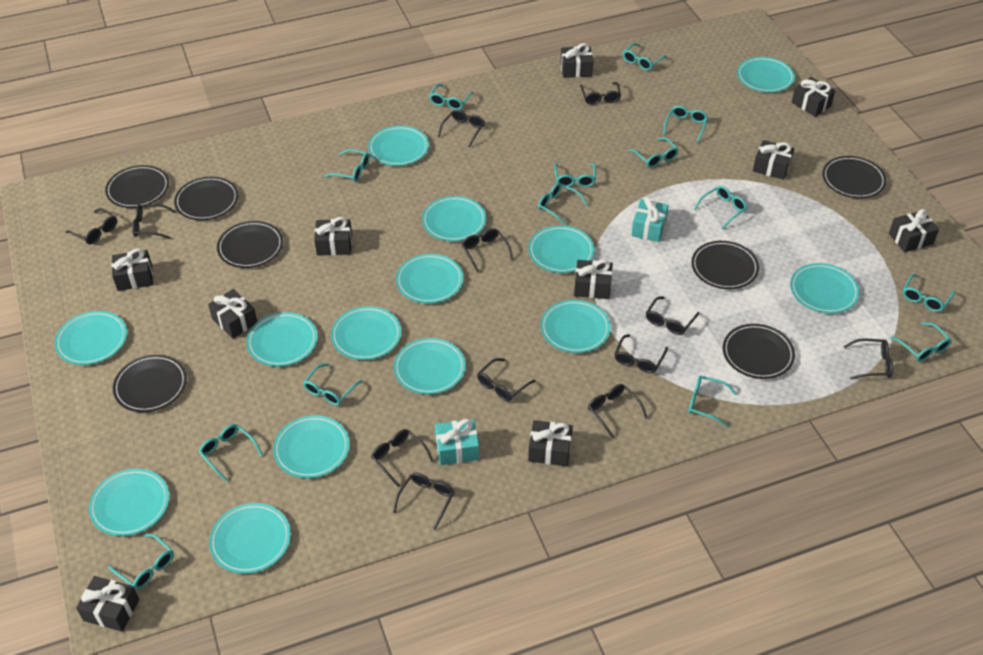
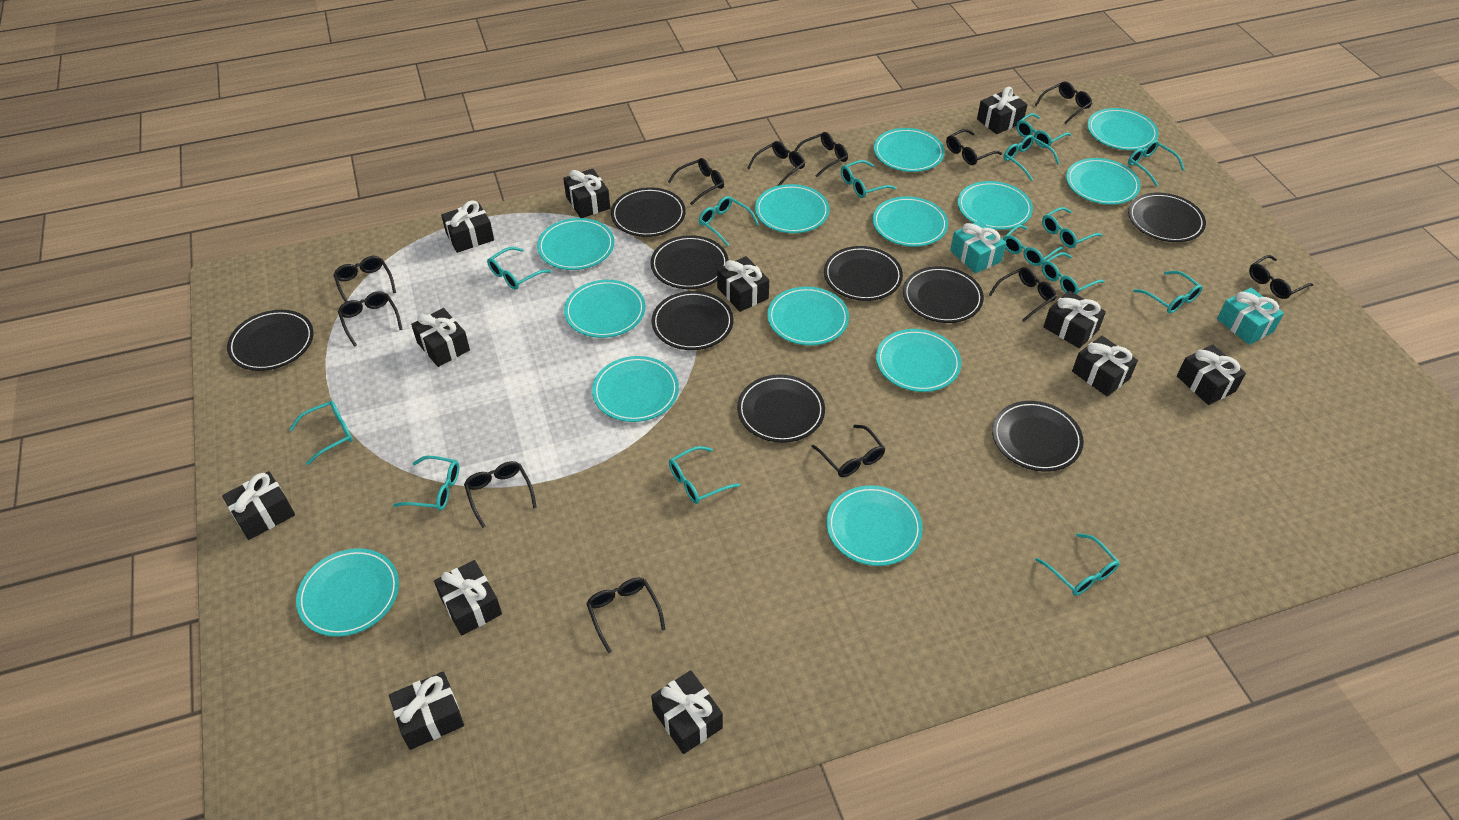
black gift: [76,576,139,632] [111,249,153,291] [208,289,257,338] [314,217,352,256] [528,420,573,466] [560,43,593,78] [574,260,613,299] [753,140,794,180] [792,77,835,117] [889,209,939,252] = 10 -> [222,471,295,540] [389,672,464,750] [411,308,470,367] [434,560,502,636] [441,200,494,253] [563,169,610,218] [651,670,723,754] [717,256,769,312] [977,87,1028,134] [1044,291,1106,349] [1072,336,1138,396] [1177,345,1246,405] = 12
black plate: [105,165,169,208] [113,355,187,412] [174,177,238,220] [217,221,283,268] [691,241,759,289] [723,324,795,379] [822,156,886,198] = 7 -> [227,310,314,371] [611,187,686,237] [650,235,729,289] [652,291,734,350] [737,375,825,443] [824,246,903,301] [903,266,984,323] [992,401,1084,472] [1128,192,1206,242] = 9
turquoise plate: [55,311,127,365] [89,469,169,536] [209,503,291,574] [246,312,318,367] [273,415,350,478] [331,306,401,360] [368,126,429,166] [394,338,466,394] [396,254,463,303] [422,196,486,242] [528,225,595,273] [540,300,611,353] [737,57,795,93] [790,263,860,314] = 14 -> [296,548,399,637] [537,218,614,270] [564,280,646,338] [592,356,679,422] [755,184,830,233] [767,287,849,345] [826,485,923,566] [873,196,948,247] [874,128,945,172] [876,329,961,392] [958,181,1033,230] [1066,158,1141,205] [1087,108,1159,150] = 13

